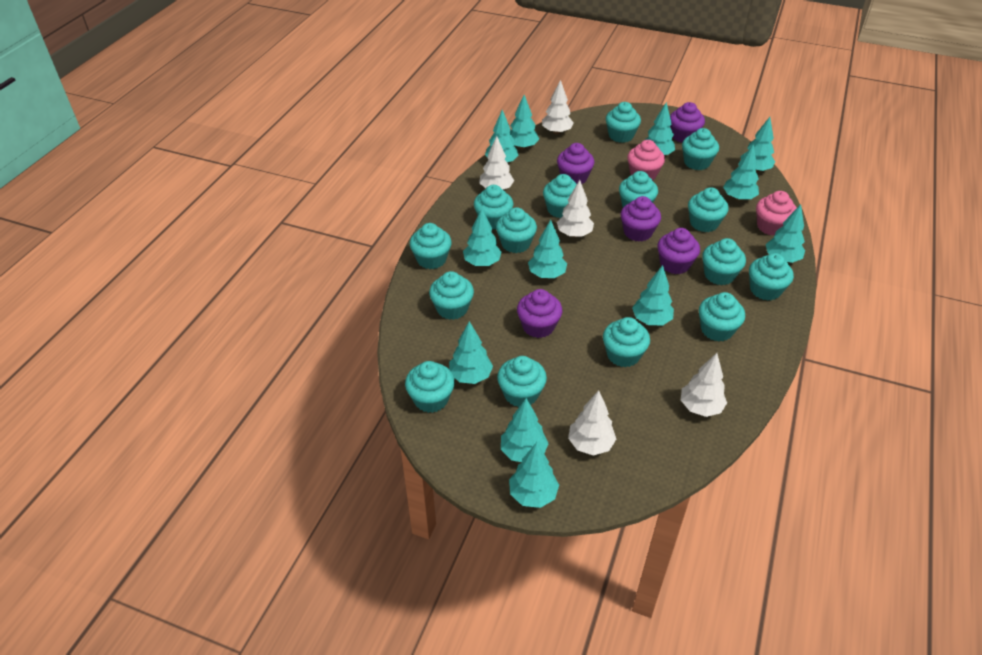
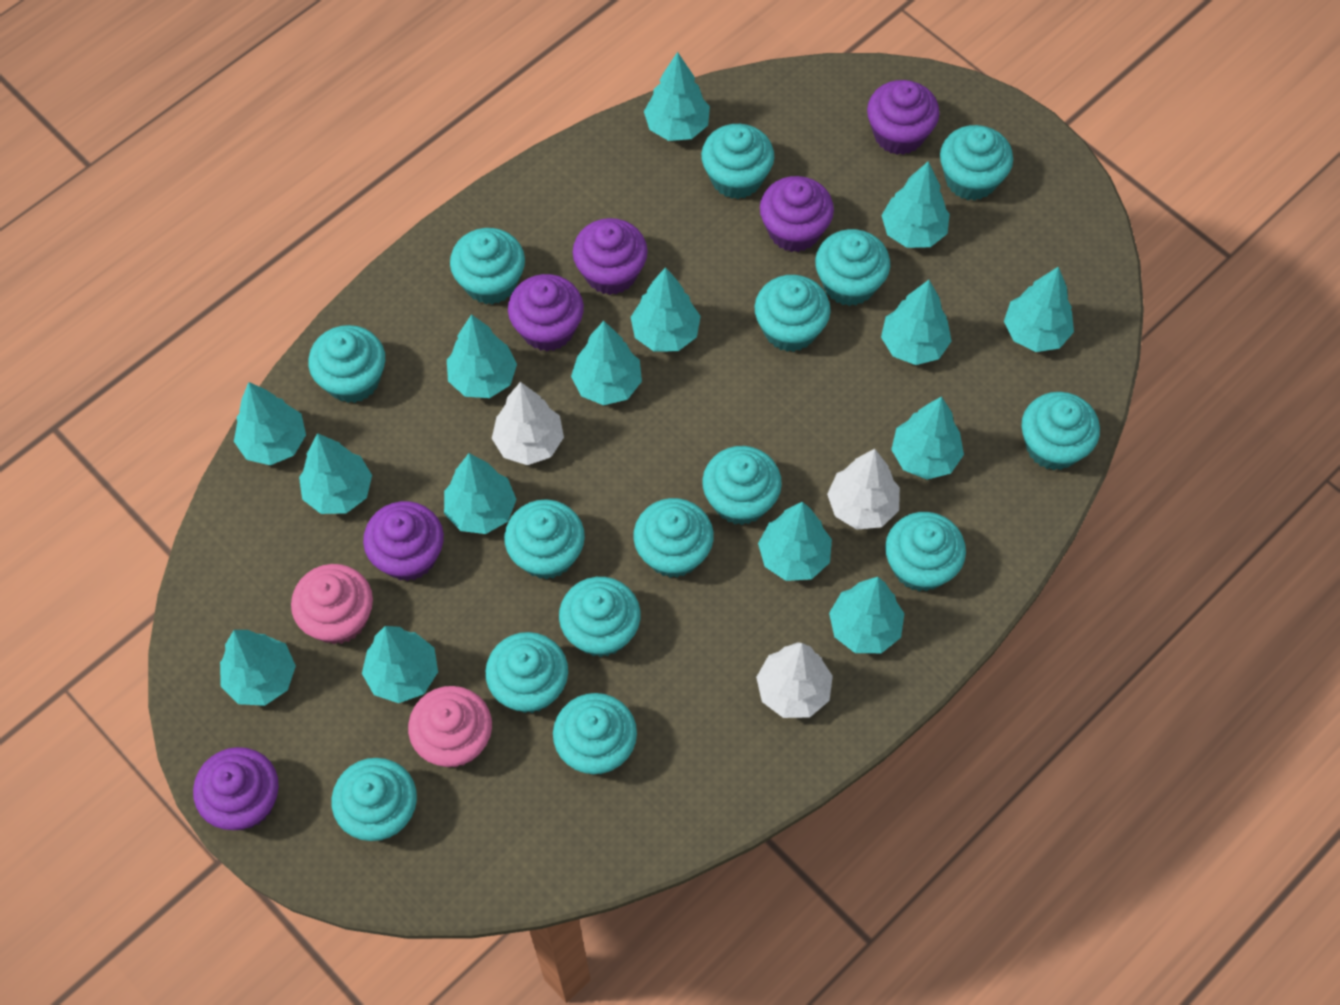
purple cupcake: [517,289,562,338] [557,143,594,184] [621,196,661,242] [657,228,700,274] [670,102,705,143] = 5 -> [193,747,279,830] [363,501,444,581] [508,274,584,351] [573,218,648,295] [760,176,834,252] [867,80,939,155] = 6
turquoise tree: [449,321,493,384] [463,208,502,266] [485,110,518,162] [501,398,549,462] [509,95,539,149] [509,442,559,508] [528,220,567,278] [632,265,674,326] [645,102,675,155] [723,144,759,201] [741,117,775,172] [766,204,805,263] = 12 -> [220,630,296,706] [234,382,306,465] [299,433,372,514] [362,626,438,703] [444,453,517,534] [447,314,517,398] [571,321,642,405] [631,267,701,352] [644,52,710,141] [758,502,832,581] [829,577,904,653] [881,161,950,248] [881,280,951,365] [891,396,964,480] [1004,267,1074,352] = 15
white tree: [479,136,514,190] [542,80,574,134] [557,180,594,237] [568,390,616,456] [681,353,727,417] = 5 -> [492,382,564,465] [756,642,833,718] [827,449,900,530] = 3

